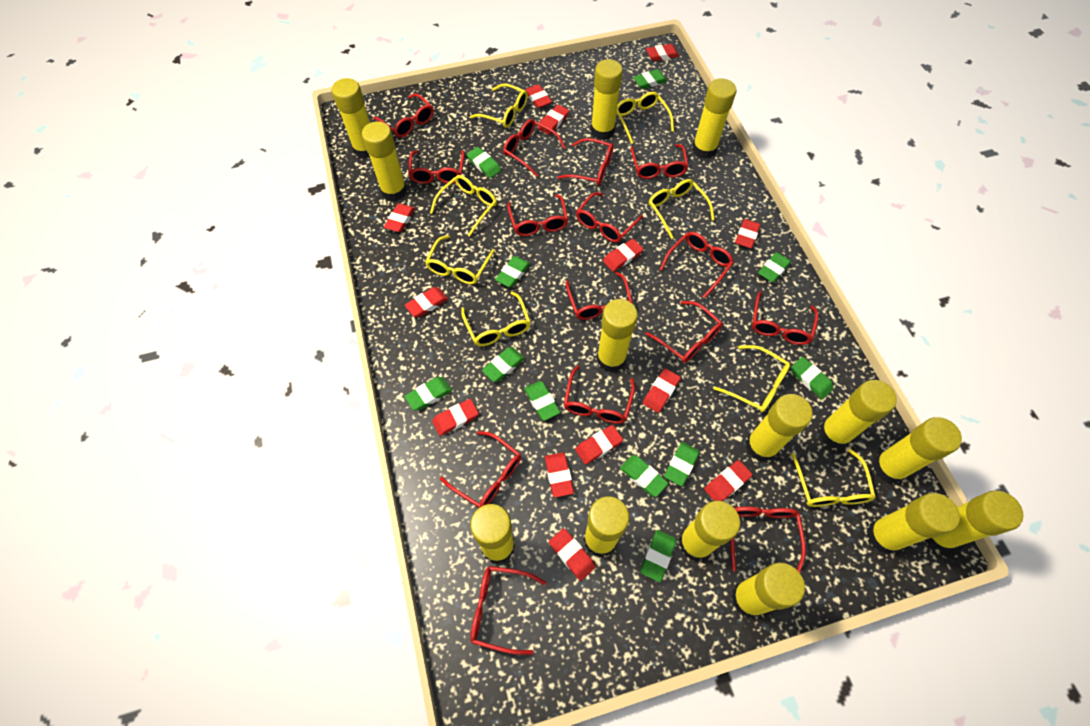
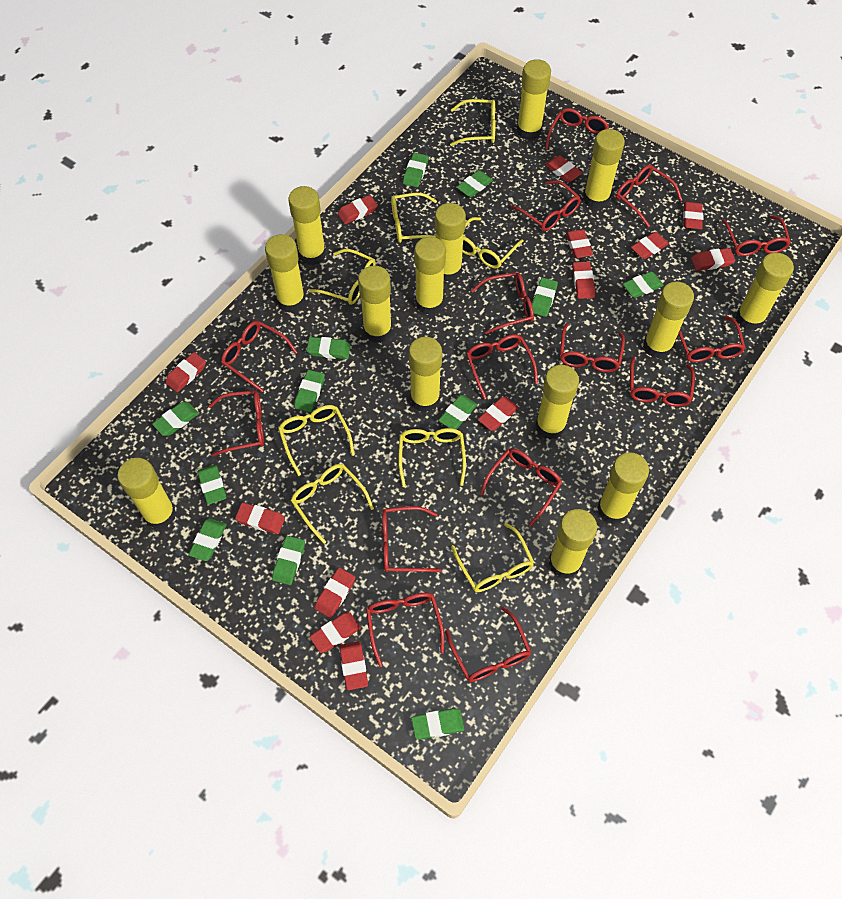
green eraser: [405,377,452,410] [467,147,501,178] [482,347,525,382] [495,256,530,287] [524,381,560,421] [620,455,668,497] [633,69,667,89] [641,530,676,582] [664,442,700,486] [758,252,791,283] [791,357,834,399] = 11 -> [152,402,199,436] [189,518,227,561] [198,465,226,505] [272,536,305,585] [294,370,325,412] [307,337,351,359] [403,153,429,187] [411,708,464,739] [438,395,478,429] [457,170,493,197] [532,277,558,317] [623,271,664,298] = 12

